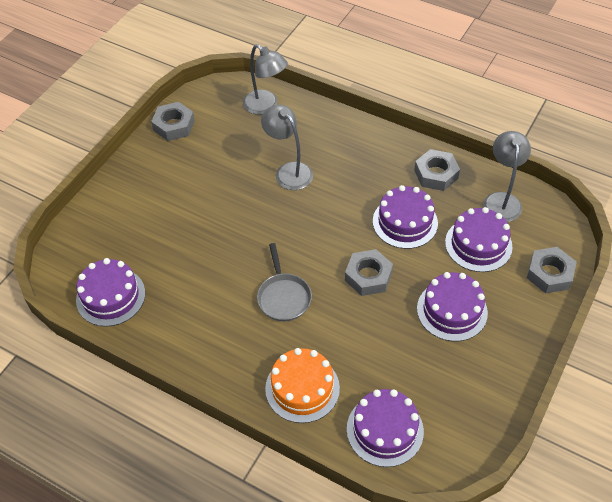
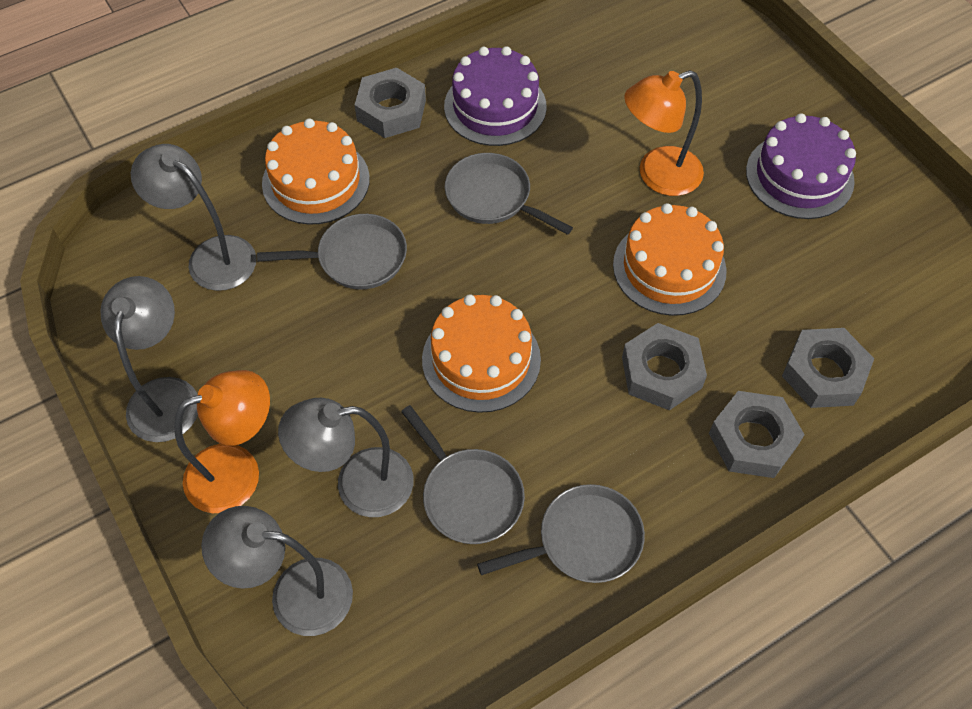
grey lamp: [243,44,288,115] [261,105,313,190] [483,131,531,222] = 3 -> [100,276,198,442] [131,144,256,291] [201,506,353,636] [278,398,414,517] = 4
grey pan: [257,243,312,321] = 1 -> [257,214,407,289] [401,405,525,544] [445,153,573,235] [477,484,645,583] = 4
orange cake: [265,348,340,423] = 1 -> [262,118,370,225] [422,294,541,413] [613,203,727,316] = 3
orange lamp: none = 0 -> [174,370,270,513] [624,70,704,196] = 2
purple cake: [76,258,145,327] [347,389,424,467] [373,185,438,249] [417,272,488,341] [445,207,513,272] = 5 -> [444,46,547,146] [746,113,856,219] = 2

